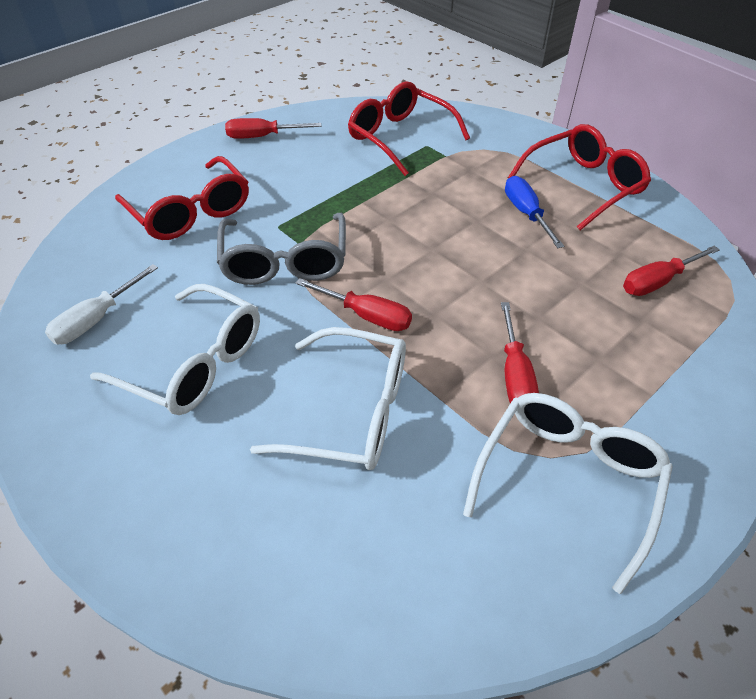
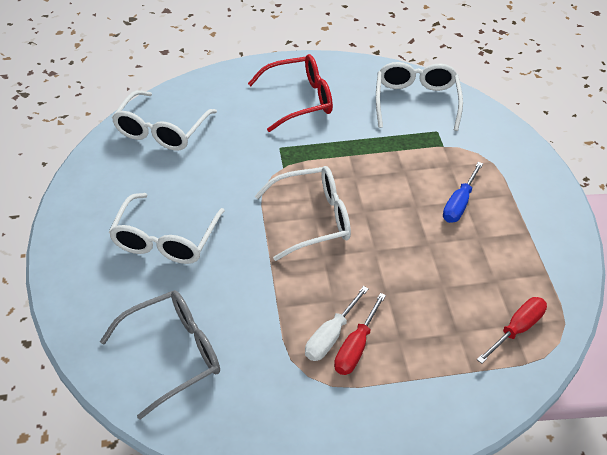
red glasses: [115,156,249,240] [348,81,470,176] [508,124,651,230] = 3 -> [248,54,333,132] = 1
red screwdriver: [225,118,321,139] [296,278,412,331] [501,302,539,403] [623,246,720,296] = 4 -> [334,293,386,375] [477,297,547,364] = 2
white glasses: [90,284,260,415] [250,327,406,470] [463,393,673,594] = 3 -> [108,193,225,264] [112,90,217,151] [255,166,351,261] [376,62,463,131] = 4

